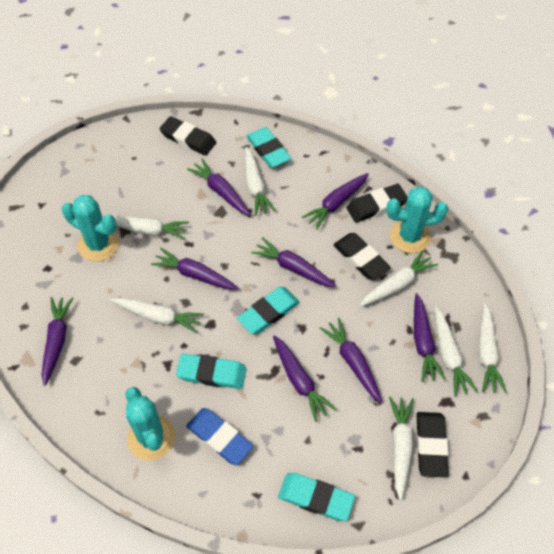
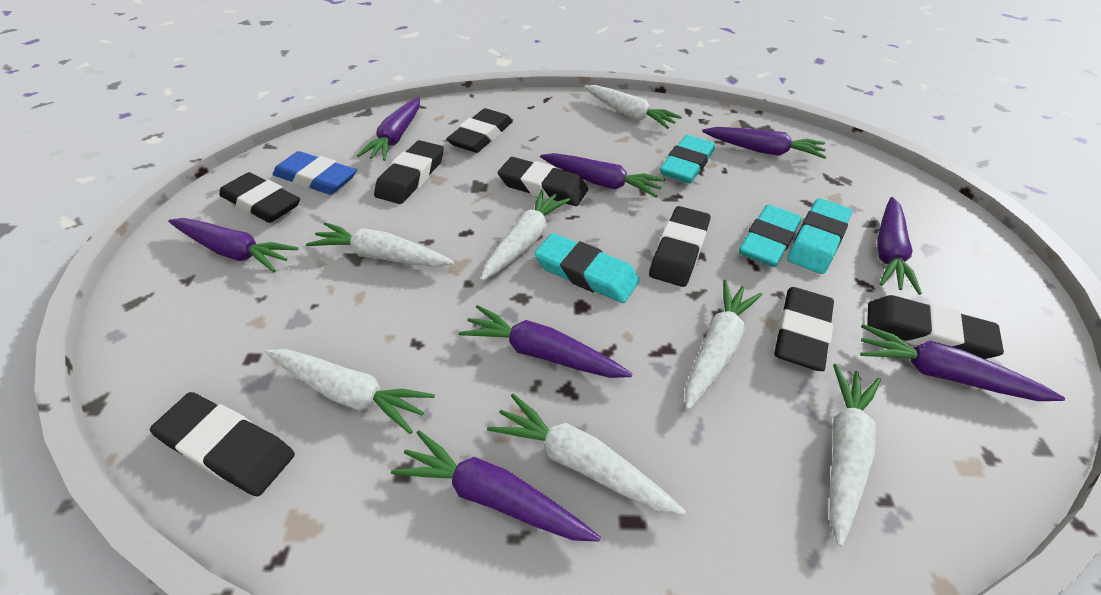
black eraser: [159,116,216,155] [333,233,391,280] [346,184,408,223] [416,412,449,477] = 4 -> [150,392,295,496] [219,172,300,223] [374,140,444,204] [446,108,513,153] [498,157,588,206] [649,206,710,287] [774,287,834,371] [867,295,1004,359] = 8
turquoise cactus: [62,195,119,262] [125,387,175,461] [386,186,448,253] = 3 -> none = 0

